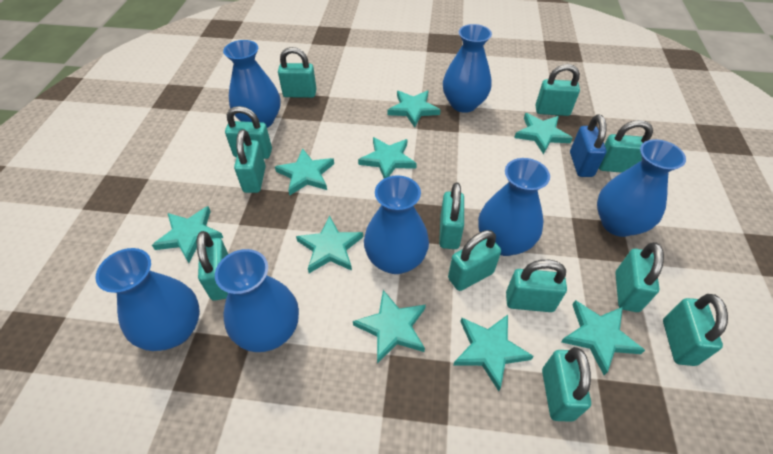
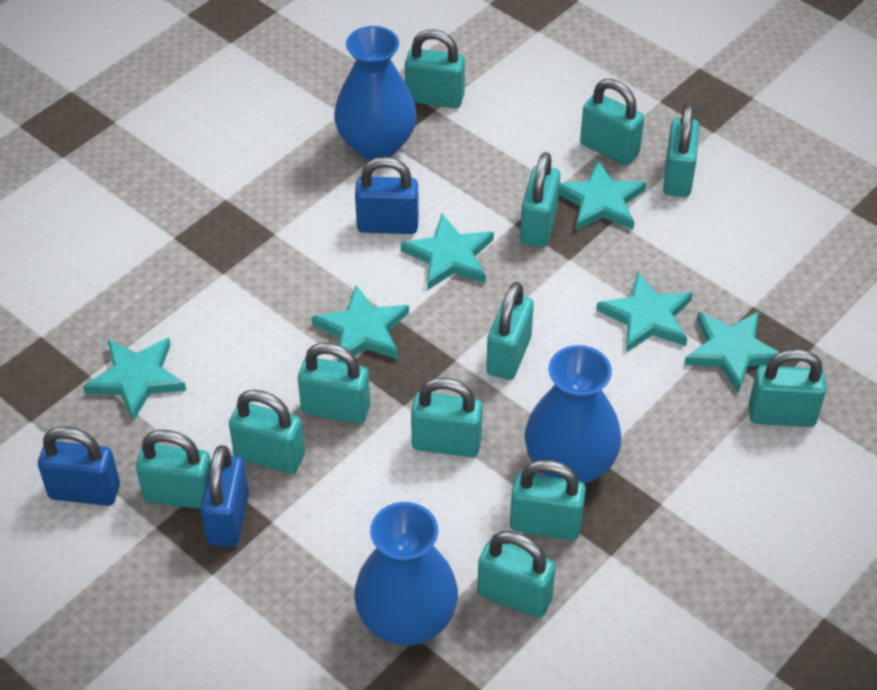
blue padlock: [570,115,607,177] = 1 -> [38,427,120,506] [200,445,249,547] [355,157,419,234] = 3
blue vase: [95,248,200,351] [215,249,299,352] [223,40,281,128] [364,175,429,274] [443,24,492,113] [478,158,550,256] [597,139,686,237] = 7 -> [334,26,417,160] [354,502,458,646] [525,345,621,484] = 3
turquoise star: [152,206,223,263] [275,149,334,195] [296,216,363,273] [353,290,426,364] [358,137,417,178] [388,90,441,127] [453,315,534,391] [514,113,573,154] [561,300,645,375] = 9 -> [83,338,186,421] [312,285,409,363] [401,214,494,290] [559,160,647,231] [596,272,693,353] [684,311,784,393] = 6

